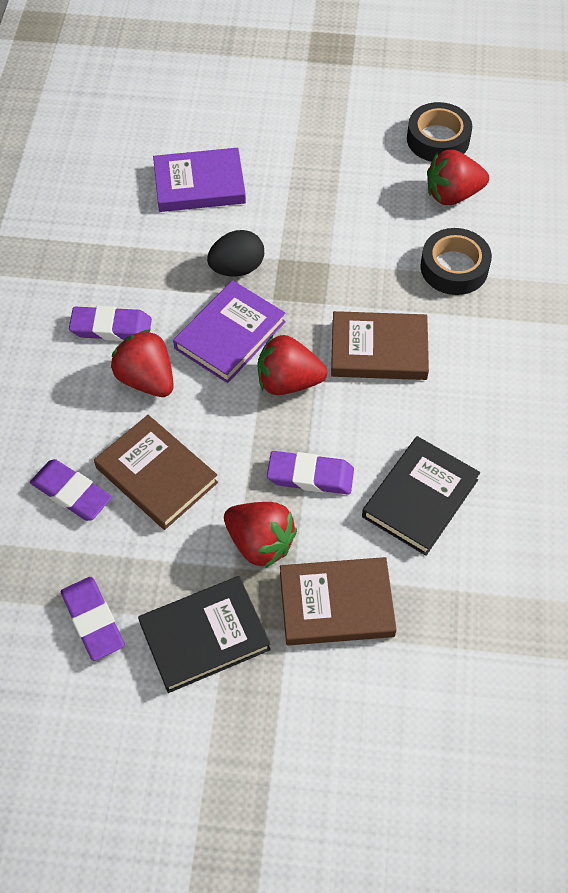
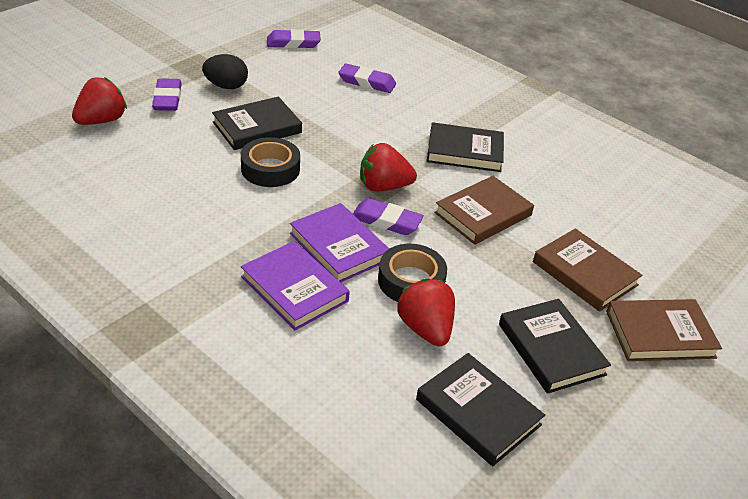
black book: [138,576,271,693] [362,436,480,556] = 2 -> [212,97,302,150] [416,353,545,466] [427,122,504,172] [499,299,611,394] = 4
red strawberry: [111,329,174,397] [224,502,297,568] [258,335,327,395] [427,150,489,205] = 4 -> [72,77,127,125] [360,143,417,192] [397,278,455,346] = 3

